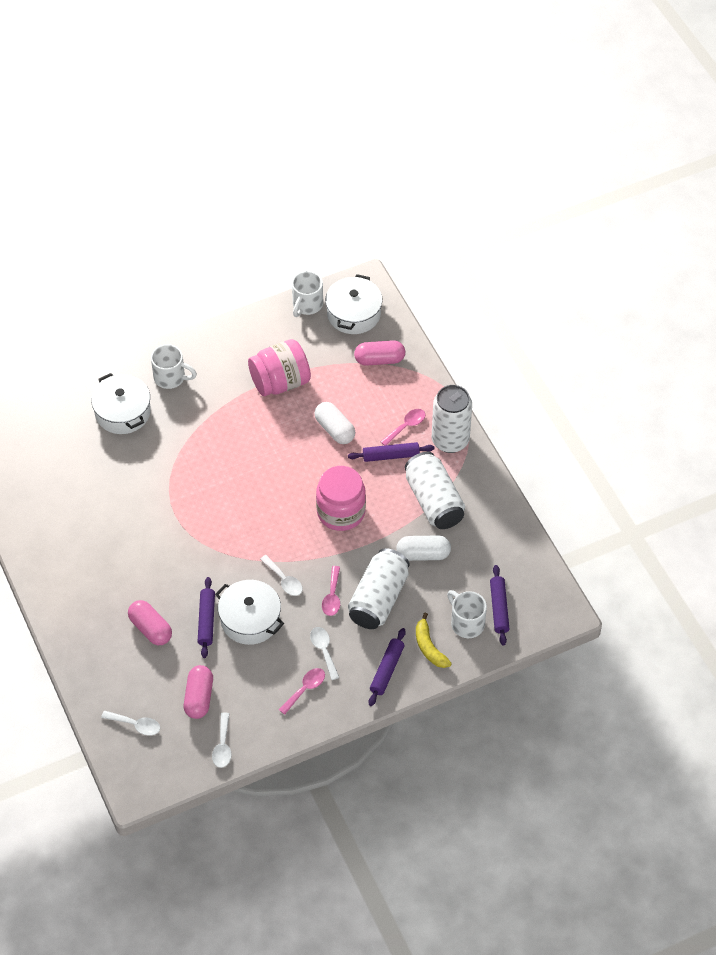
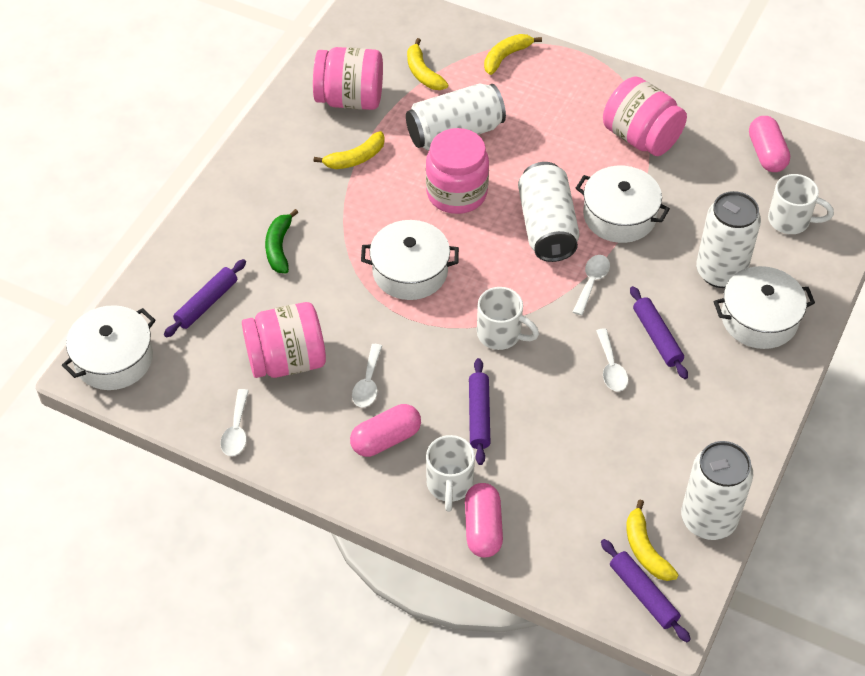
green banana: none = 0 -> [265,209,298,273] = 1
pink jar: [248,339,311,396] [316,466,366,531] = 2 -> [242,302,326,378] [313,47,383,110] [426,128,489,214] [603,76,687,156] = 4
pink spoon: [279,668,325,715] [322,566,340,616] [380,409,425,446] = 3 -> none = 0
white can: [348,548,410,629] [405,452,465,529] [432,385,472,453] = 3 -> [406,83,506,150] [518,162,580,262] [681,441,753,540] [696,191,761,288] = 4
white capsule: [314,402,355,444] [396,535,451,561] = 2 -> none = 0
white pot: [91,373,151,434] [215,580,284,645] [325,274,382,334] = 3 -> [62,305,156,390] [361,220,459,300] [576,166,670,243] [714,266,815,349] = 4
yellow banana: [416,613,452,668] = 1 -> [314,131,385,169] [407,38,448,90] [484,34,542,75] [626,500,679,581] = 4

